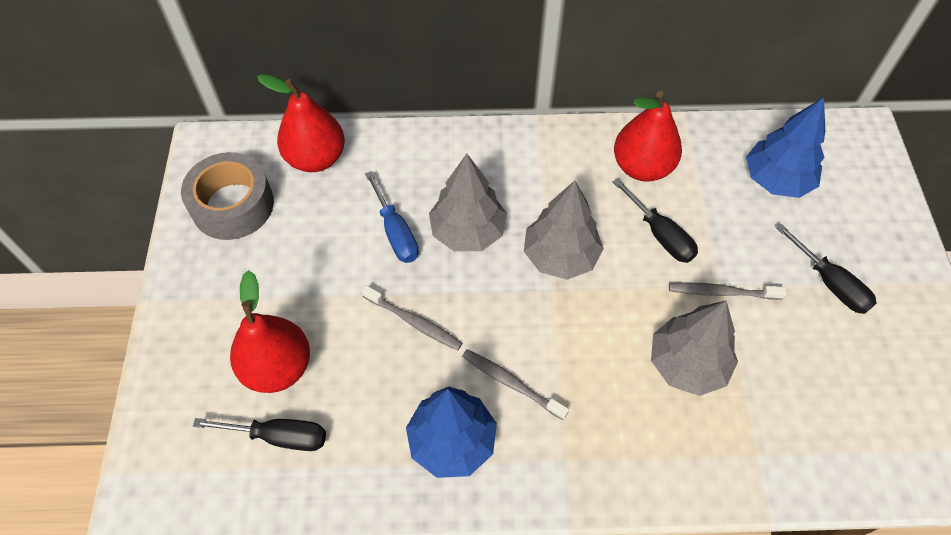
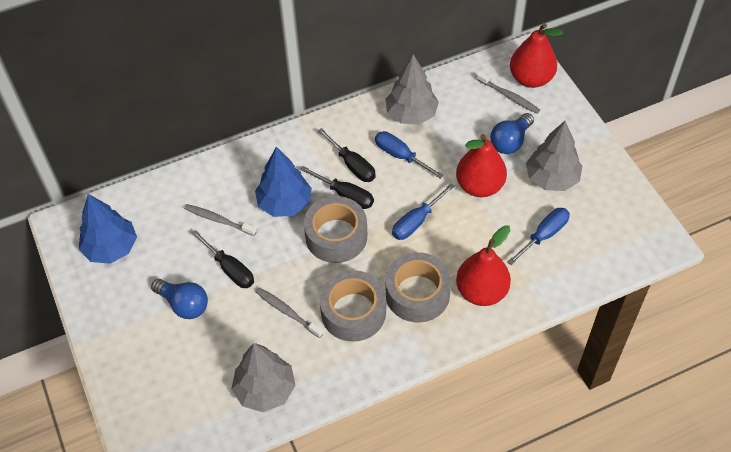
blue light bulb: none = 0 -> [151,279,208,319] [490,113,534,154] = 2
blue screwdriver: [365,171,419,263] = 1 -> [375,131,444,179] [392,183,455,240] [507,208,570,265] = 3
grey tape: [181,152,274,240] = 1 -> [304,196,367,263] [320,270,386,342] [385,252,451,323] = 3

